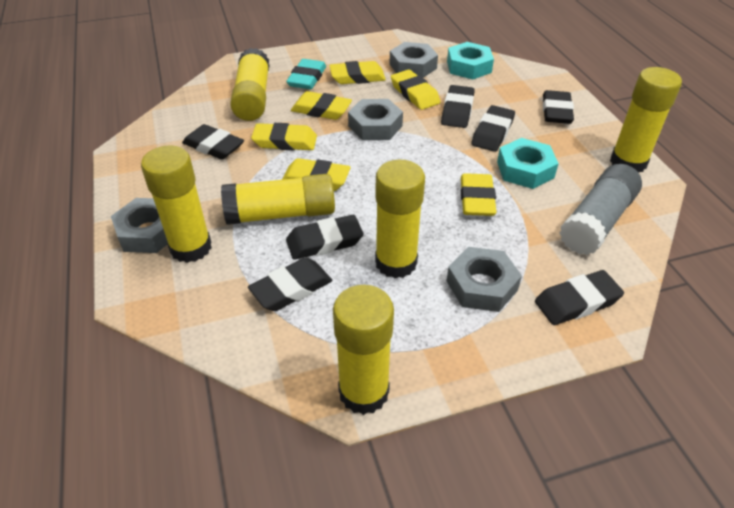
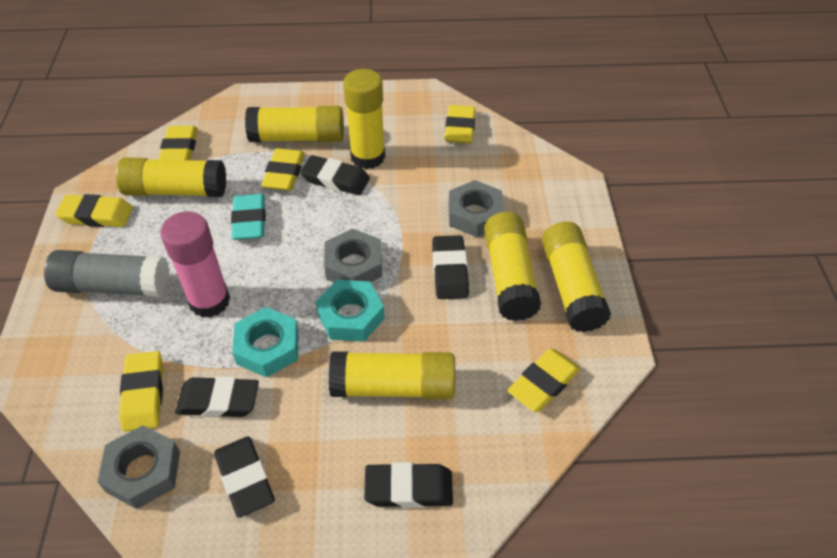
black eraser: [182,124,244,160] [248,257,332,311] [286,215,363,260] [441,85,475,128] [471,105,515,152] [535,270,624,325] [543,90,574,124] = 7 -> [175,376,259,418] [214,436,275,518] [300,155,370,195] [364,462,453,508] [432,235,469,299] = 5
grey nut: [111,198,168,253] [348,99,403,140] [390,42,438,78] [447,247,522,312] = 4 -> [97,425,180,509] [324,229,382,282] [449,180,504,237] = 3
pink glue stick: none = 0 -> [160,212,230,318] = 1

